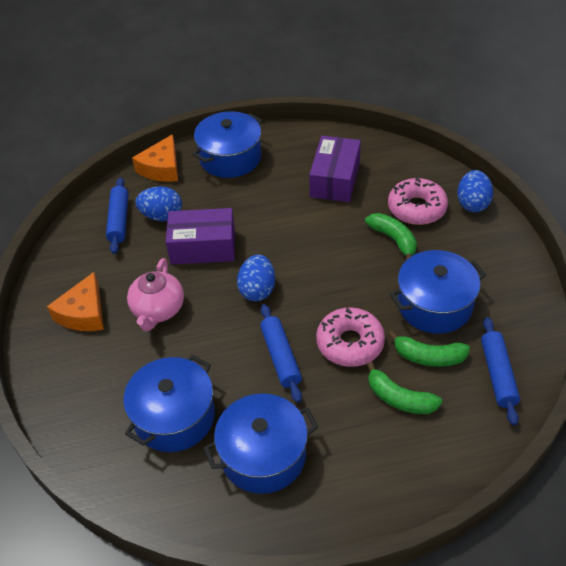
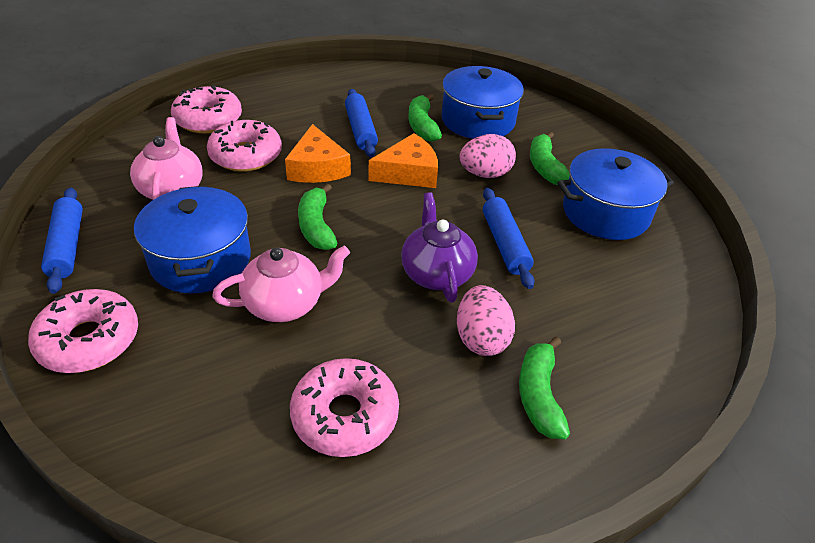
blue egg: [135,186,182,221] [237,255,275,301] [457,170,493,212] = 3 -> none = 0
blue pot: [123,355,215,452] [192,111,263,178] [204,394,318,494] [390,250,486,334] = 4 -> [134,185,251,293] [442,66,524,139] [557,148,674,240] = 3
green banana: [365,213,417,260] [367,362,442,414] [388,331,470,367] = 3 -> [298,183,337,250] [408,94,442,142] [519,336,570,439] [530,132,570,185] = 4
pink donut: [316,307,385,367] [388,177,448,225] = 2 -> [28,289,138,373] [171,85,242,133] [207,120,282,172] [290,358,399,457] = 4
pink egg: none = 0 -> [457,285,515,356] [459,134,516,178] = 2
pink teapot: [127,258,184,331] = 1 -> [130,117,202,200] [212,246,350,322] = 2
purple box: [166,208,235,265] [309,136,361,202] = 2 -> none = 0
purple teapot: none = 0 -> [401,192,478,303] = 1

